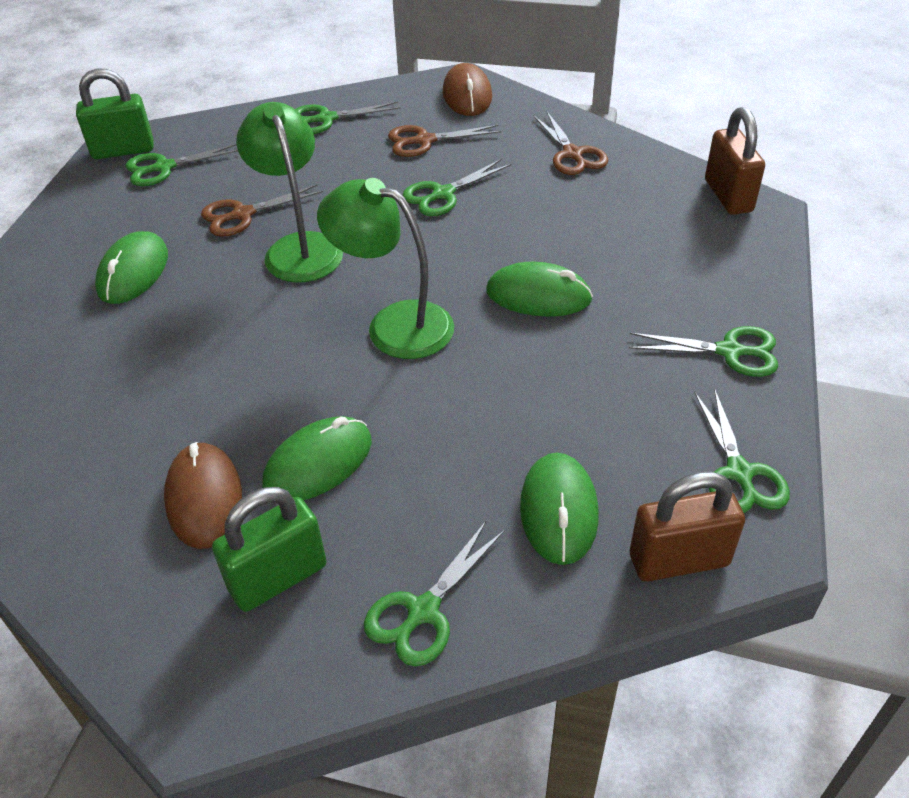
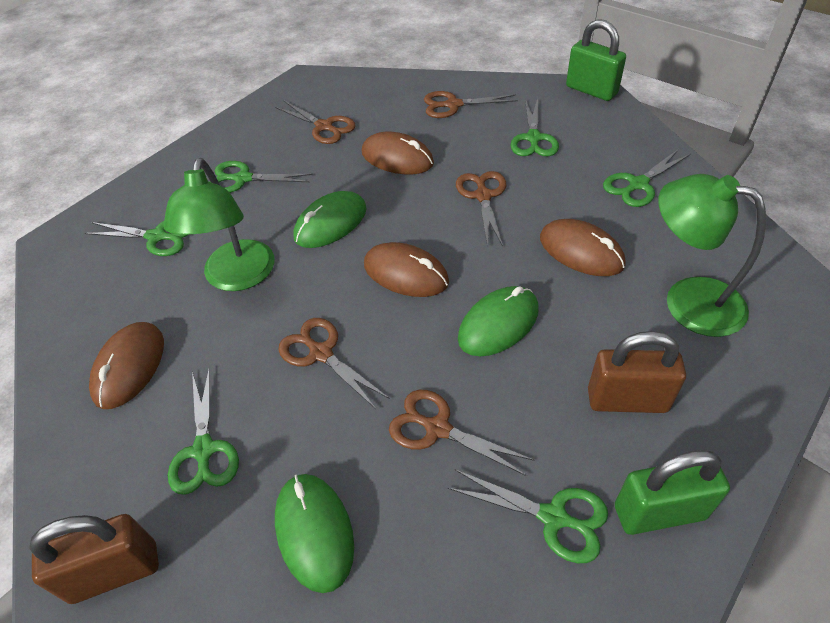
brown mouse: [164,442,242,549] [443,63,492,116] = 2 -> [89,322,164,409] [362,132,434,174] [364,242,449,297] [540,219,625,276] = 4
brown scissors: [201,185,323,237] [388,125,502,157] [533,112,608,175] = 3 -> [275,100,356,144] [278,318,390,409] [389,390,534,476] [424,91,518,118] [456,171,506,247] = 5
green mouse: [95,231,168,304] [263,416,372,500] [486,262,593,317] [520,453,599,565] = 4 -> [275,474,354,593] [294,191,367,248] [458,286,539,356] = 3

